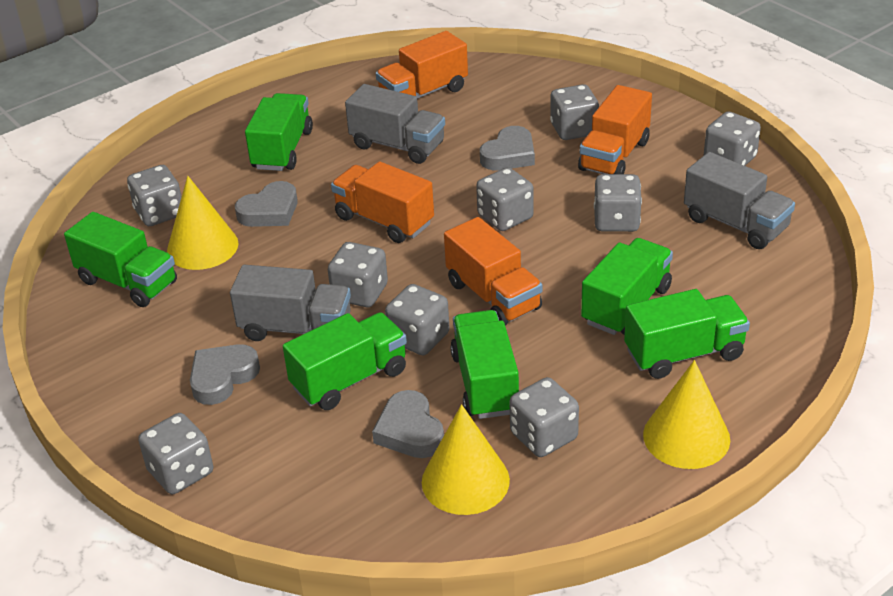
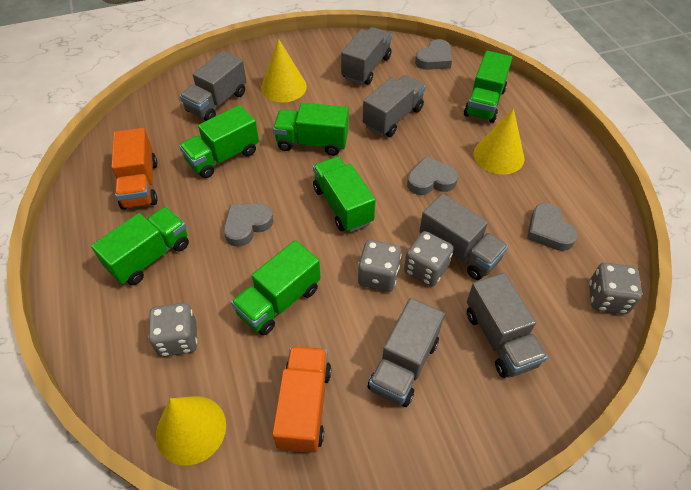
grey dice: [127,165,182,226] [138,413,213,494] [328,242,388,307] [385,284,449,355] [476,167,534,231] [510,377,579,457] [550,84,599,140] [594,174,642,232] [704,111,761,166] = 9 -> [148,303,197,357] [358,240,402,292] [404,231,454,287] [589,263,642,314] = 4
grey truck: [230,265,351,341] [345,84,445,164] [684,152,795,249] = 3 -> [180,51,247,121] [341,27,392,85] [363,75,426,137] [368,298,445,407] [419,194,508,280] [467,273,548,378] = 6
orange truck: [331,161,434,243] [376,31,468,99] [444,217,542,326] [578,85,652,174] = 4 -> [111,128,158,210] [272,346,331,453] = 2

